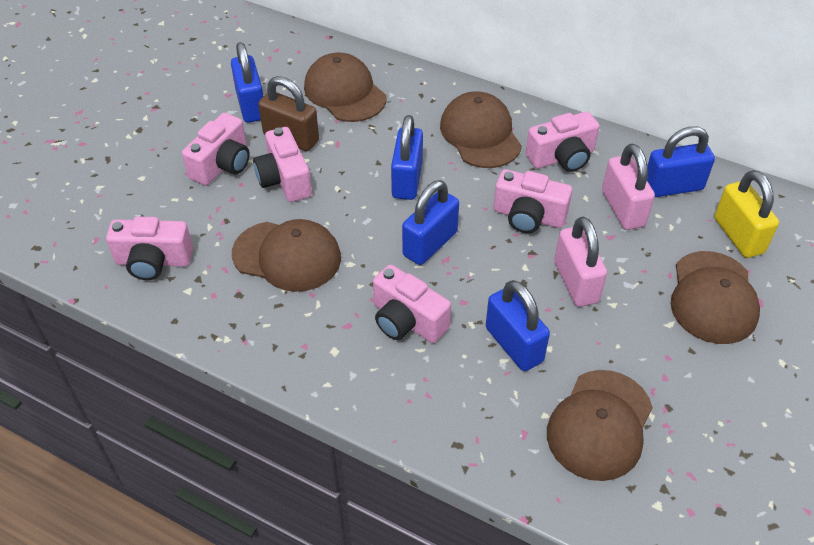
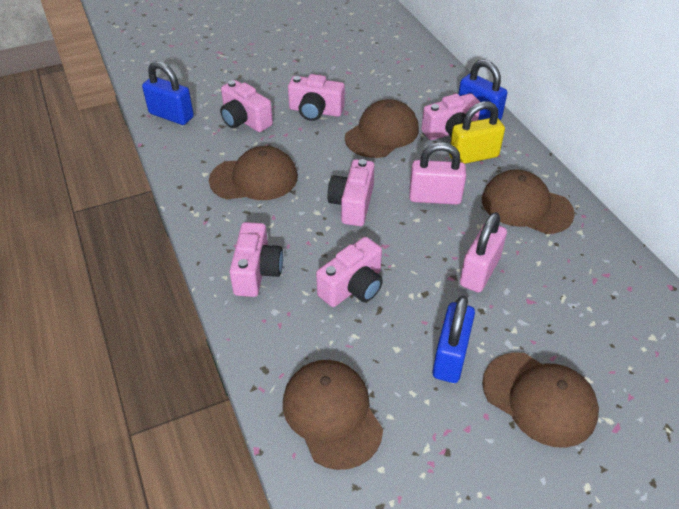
blue padlock: [231,42,263,123] [391,115,423,200] [402,180,459,265] [486,280,550,371] [647,126,715,197] = 5 -> [142,61,194,125] [432,296,475,383] [459,59,507,120] = 3
brown padlock: [258,76,319,151] = 1 -> none = 0

